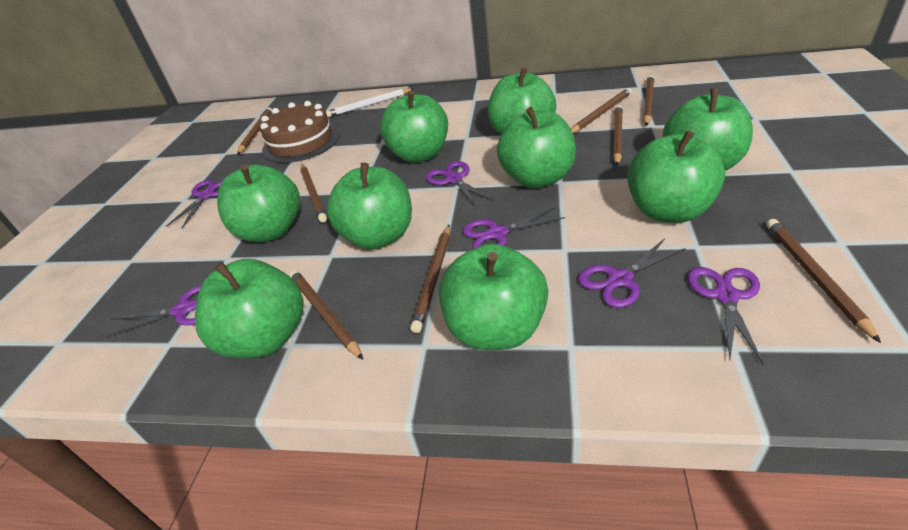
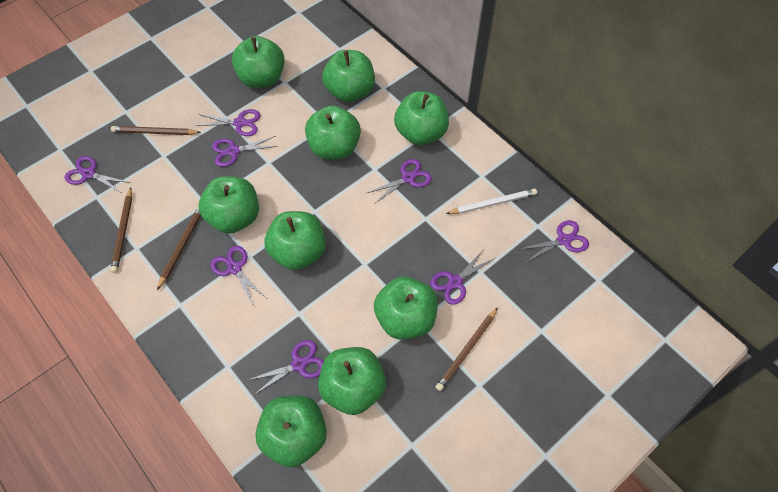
brown cake: [260,101,339,163] = 1 -> none = 0
brown pencil: [237,107,272,155] [289,270,363,360] [300,164,327,222] [410,225,450,333] [571,88,632,133] [613,105,623,166] [643,75,654,126] [766,219,881,343] = 8 -> [111,126,201,135] [111,188,132,273] [157,206,201,290] [436,307,498,391] = 4
purple scissors: [105,285,201,337] [165,180,222,228] [426,161,494,208] [463,207,565,249] [578,238,686,308] [688,267,764,365] = 6 -> [64,156,131,193] [196,109,260,136] [210,246,266,307] [212,136,278,167] [249,340,324,395] [367,159,432,204] [430,248,495,305] [518,220,589,262] = 8

